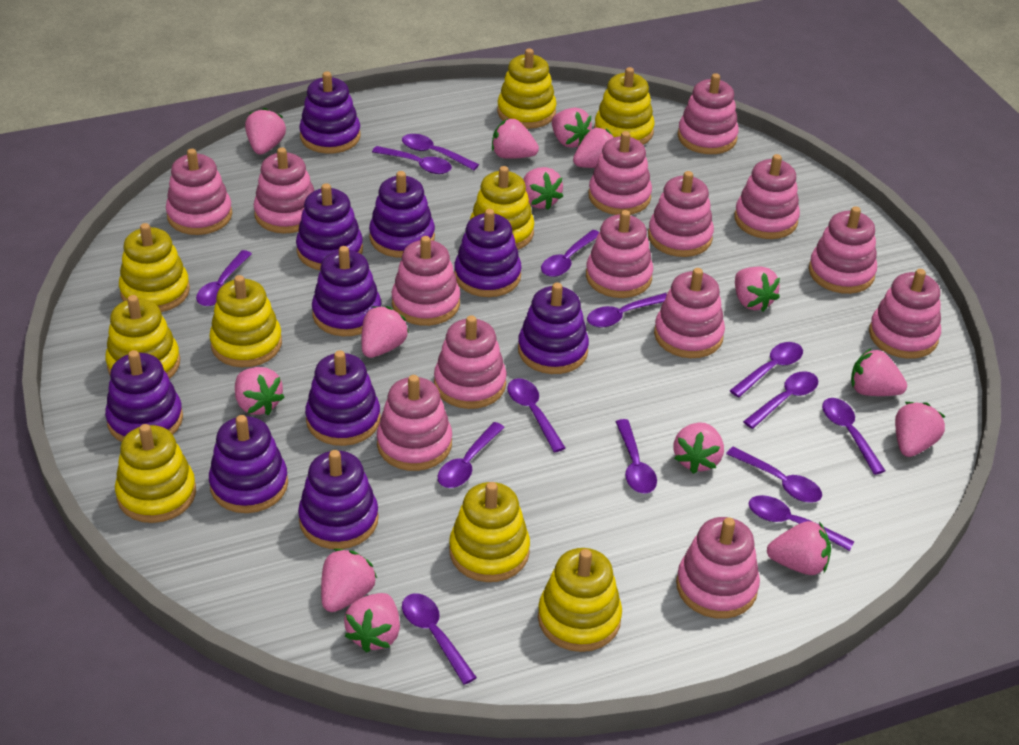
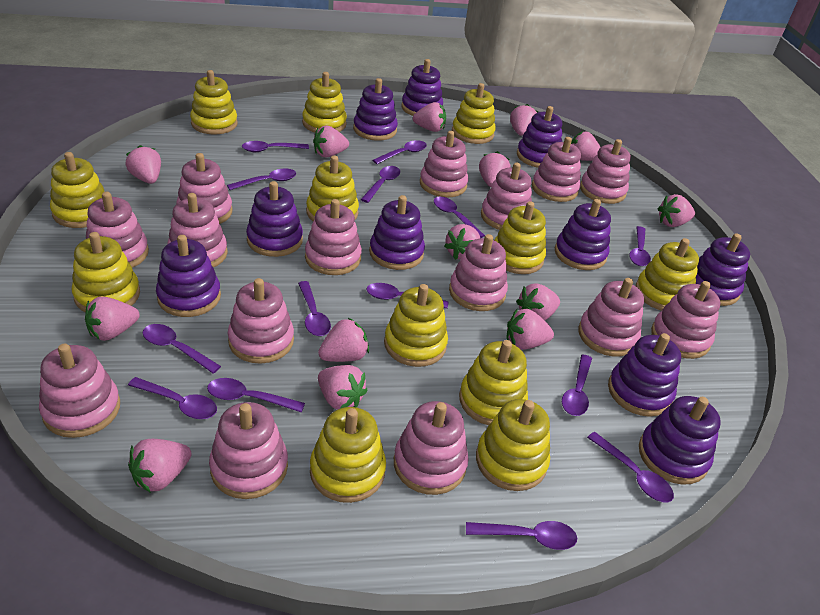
pink stacking toy: [166,149,232,235] [254,147,314,234] [377,375,452,471] [392,236,460,326] [434,315,507,409] [586,210,653,298] [588,131,652,215] [648,171,714,257] [654,268,725,358] [676,517,760,619] [678,73,739,154] [735,154,800,239] [809,206,877,294] [869,269,941,359] = 14 -> [39,344,120,438] [86,192,149,268] [167,193,228,268] [176,153,232,224] [209,402,288,499] [228,278,294,364] [305,199,362,275] [394,401,469,495] [420,131,468,197] [449,234,508,311] [481,162,532,230] [532,137,581,202] [578,278,644,356] [580,139,631,204] [651,281,720,359] = 15
yellow stacking toy: [105,295,180,379] [115,424,196,523] [119,223,190,312] [209,275,282,367] [449,482,530,582] [470,166,534,250] [497,48,557,129] [538,548,622,652] [594,67,655,145] = 9 -> [50,152,105,228] [72,232,140,312] [190,70,238,134] [302,72,347,132] [306,156,359,221] [310,407,386,503] [384,284,448,367] [452,83,496,144] [459,340,528,425] [476,399,550,491] [494,201,546,274] [636,238,699,311] = 12

